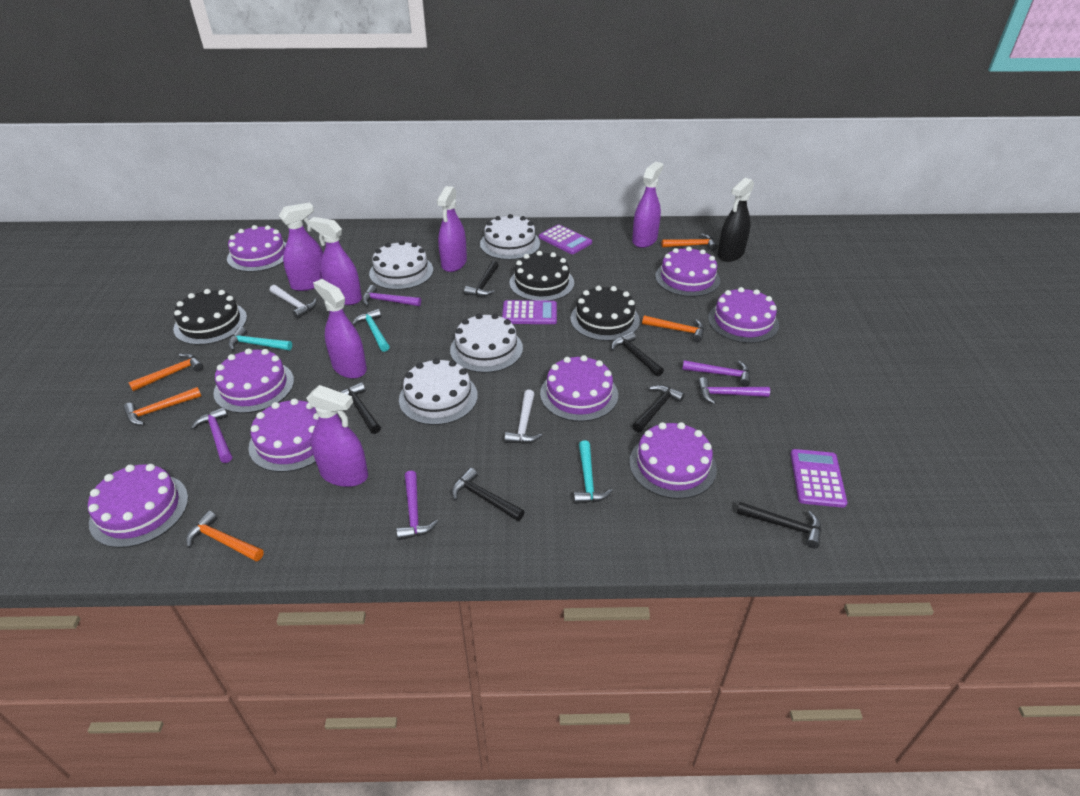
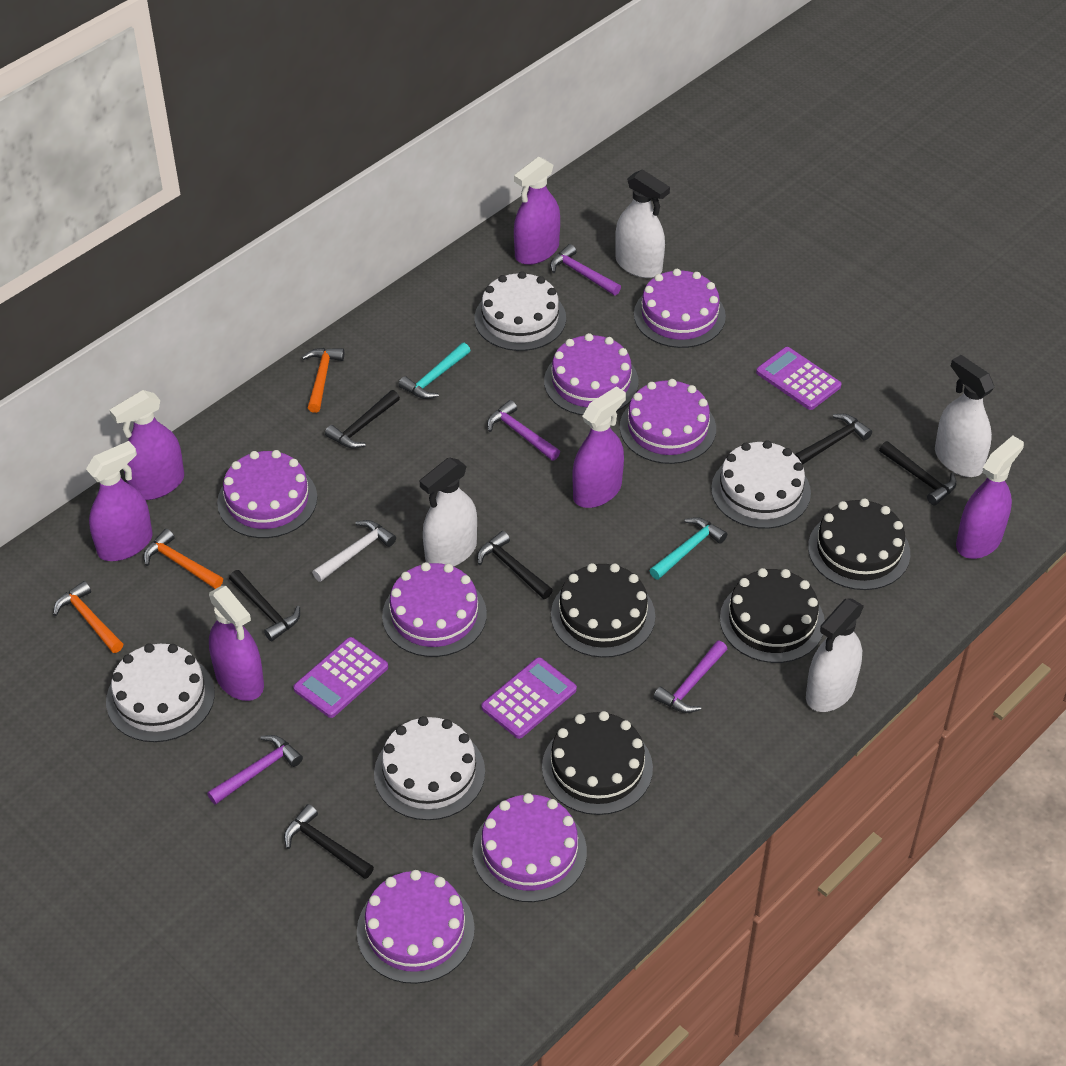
black cake: [173,289,247,345] [510,251,574,301] [570,286,640,341] = 3 -> [542,711,653,815] [551,563,655,658] [720,568,825,663] [808,499,910,590] = 4
black spray bottle: [717,178,754,262] = 1 -> none = 0
orange hammer: [123,387,201,425] [128,353,203,391] [186,511,264,562] [642,315,704,342] [662,234,718,251] = 5 -> [53,581,123,653] [143,529,223,589] [302,348,344,413] = 3
purple cake: [88,464,188,548] [213,348,294,413] [227,225,286,272] [248,398,319,472] [540,355,618,422] [629,422,717,499] [655,247,720,297] [708,287,779,343] = 8 -> [217,450,317,538] [357,870,475,984] [382,562,487,657] [473,793,587,902] [544,333,639,415] [620,379,716,464] [634,269,726,348] = 7
purple hammer: [191,407,232,463] [362,285,421,306] [396,471,438,540] [682,360,750,387] [698,377,770,404] = 5 -> [207,735,303,805] [487,400,560,461] [550,244,621,295] [653,641,727,713] = 4
turquoise hammer: [228,327,292,351] [352,309,390,352] [574,440,613,504] = 3 -> [398,343,471,399] [649,517,727,580] = 2
white hammer: [270,285,317,319] [504,390,542,444] = 2 -> [312,520,396,582] = 1
white spray bottle: none = 0 -> [420,457,477,567] [615,169,670,278] [806,598,864,712] [935,355,995,477] = 4

